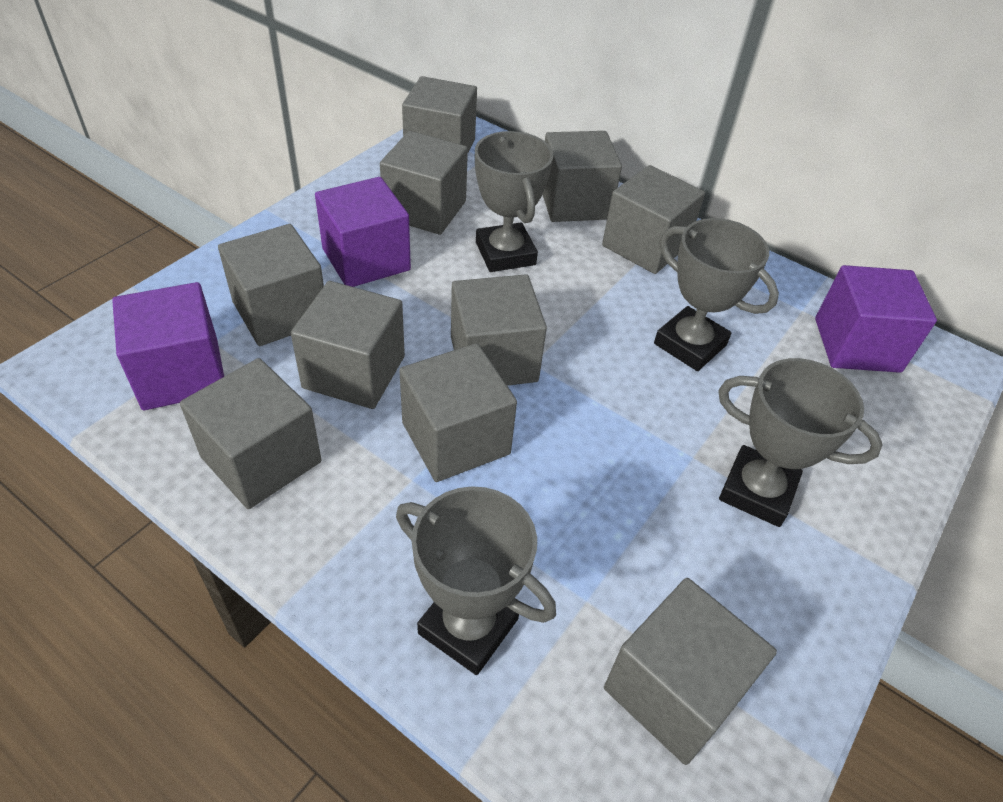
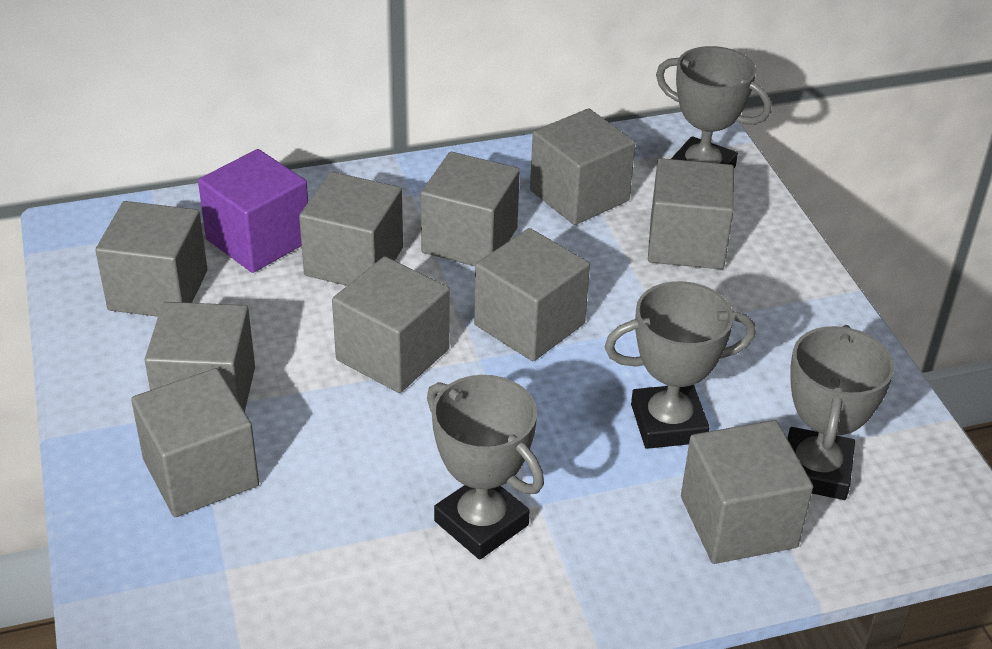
purple cube: [112,282,224,410] [315,177,411,287] [815,265,937,373] = 3 -> [198,149,308,273] = 1

